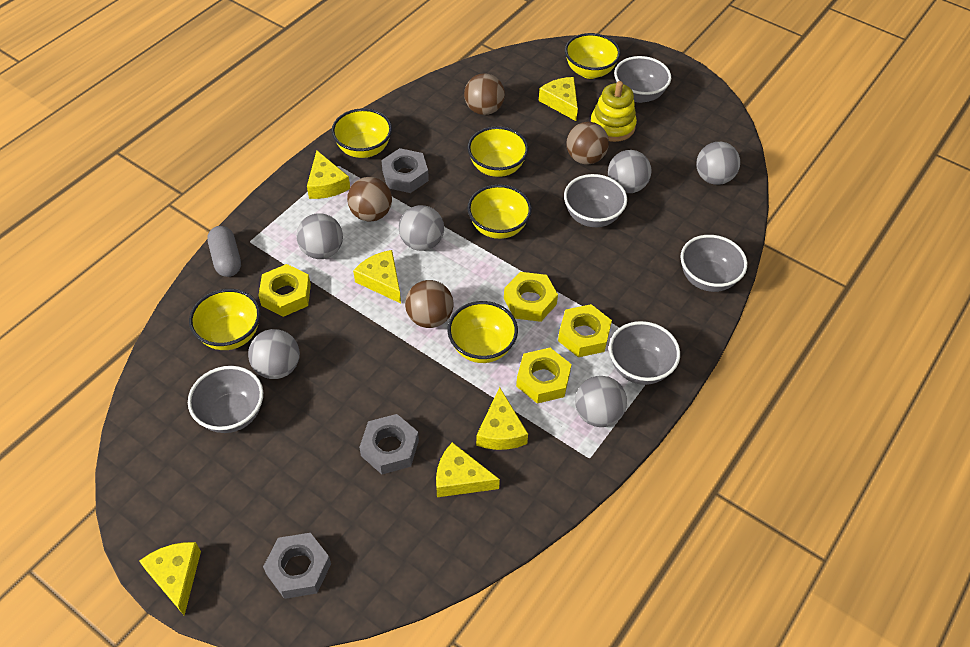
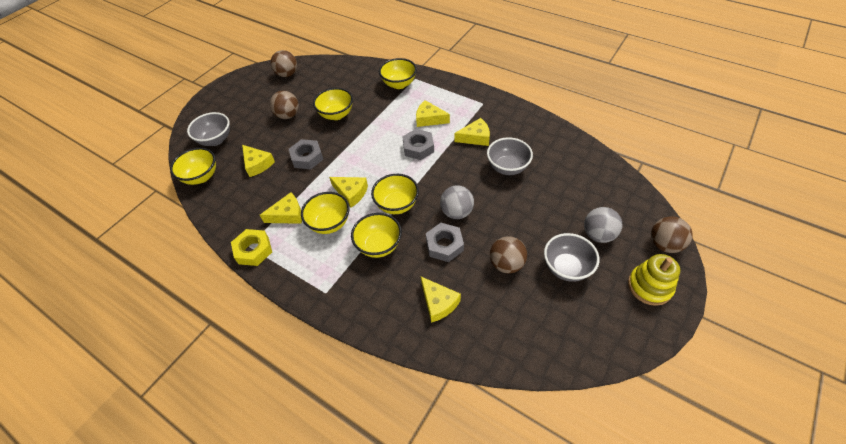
grey ball: [248,329,300,379] [296,213,343,259] [399,205,444,251] [575,376,627,427] [608,150,651,193] [696,142,740,185] = 6 -> [440,185,474,219] [584,207,622,243] = 2
grey bowl: [188,366,263,433] [564,174,627,227] [609,321,680,385] [614,56,671,103] [680,235,747,292] = 5 -> [187,112,230,146] [487,137,533,175] [544,233,599,282] = 3
grey capsule: [207,226,241,277] = 1 -> none = 0
yellow nut: [259,264,311,317] [504,272,558,322] [516,348,571,404] [558,304,612,357] = 4 -> [231,229,272,266] = 1

